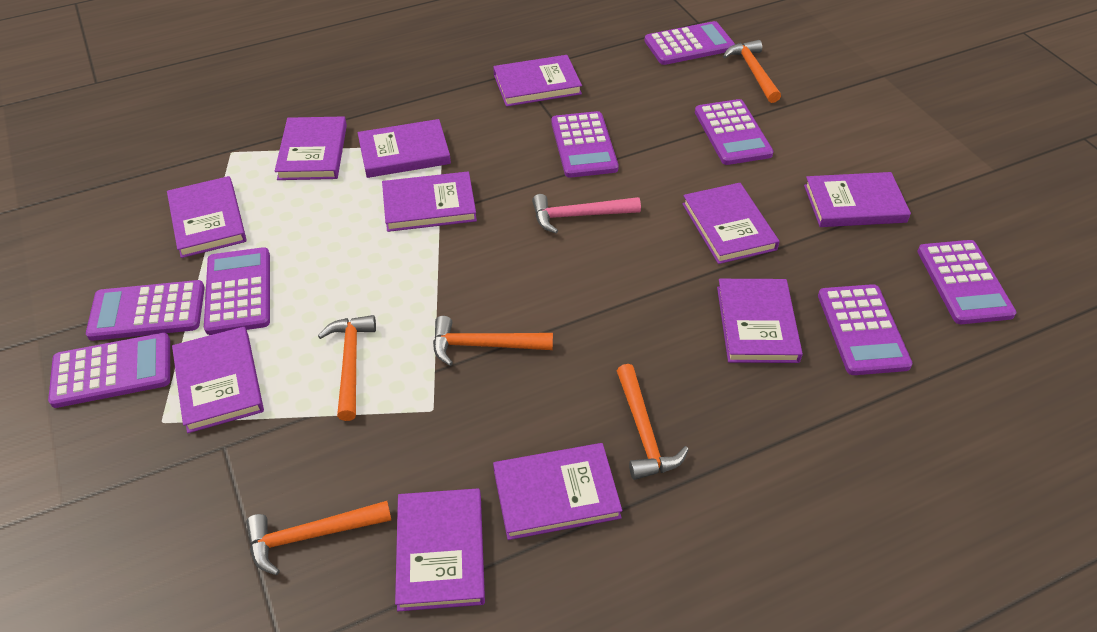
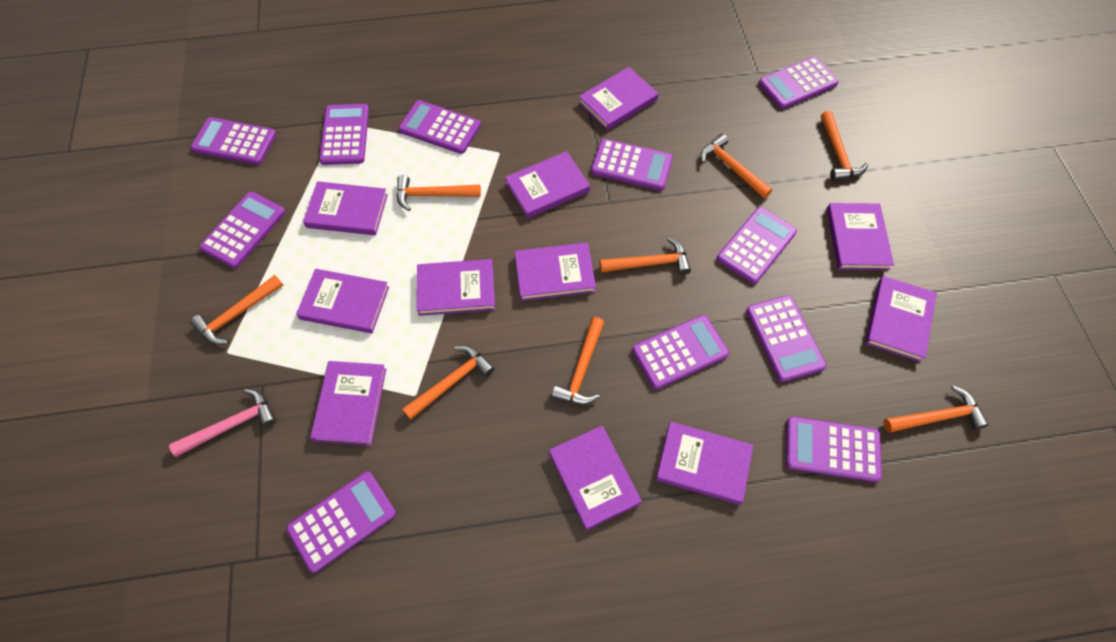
orange hammer: [246,501,391,575] [318,315,376,421] [433,316,553,366] [617,364,689,480] [723,40,781,103] = 5 -> [190,275,283,344] [397,175,481,211] [402,346,495,420] [551,317,604,405] [600,237,691,275] [701,134,772,198] [821,111,868,181] [884,386,989,433] = 8
purple calculator: [48,333,170,408] [86,280,205,341] [204,247,270,335] [551,111,619,178] [644,21,735,65] [695,99,774,165] [818,284,913,375] [917,240,1016,324] = 8 -> [191,117,276,165] [199,192,285,268] [286,471,396,573] [319,104,369,165] [398,100,481,154] [591,139,673,191] [632,315,729,389] [717,207,797,284] [746,295,826,382] [759,56,839,109] [786,416,882,482] = 11

